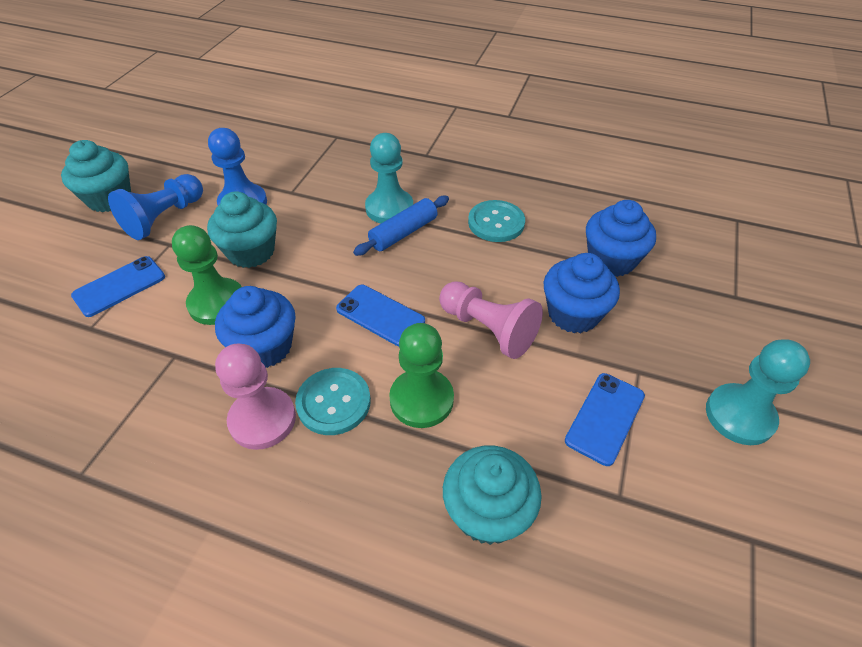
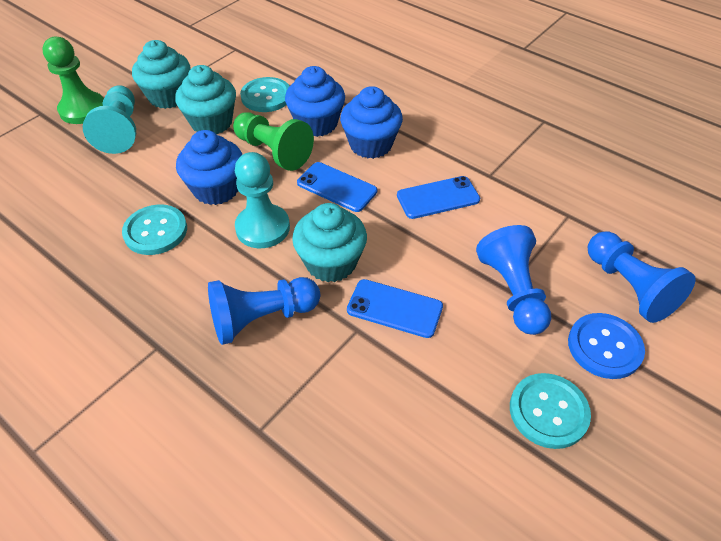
blue button: none = 0 -> [568,313,645,379] = 1
blue pawn: [108,174,203,240] [208,128,267,205] = 2 -> [208,277,320,345] [476,225,551,335] [588,231,696,323] = 3
blue rolling pin: [353,196,449,256] = 1 -> none = 0
pink pawn: [215,344,296,450] [439,281,543,359] = 2 -> none = 0
turquoise button: [295,368,371,435] [468,200,525,242] = 2 -> [122,204,187,255] [240,77,290,112] [510,373,591,449] = 3

